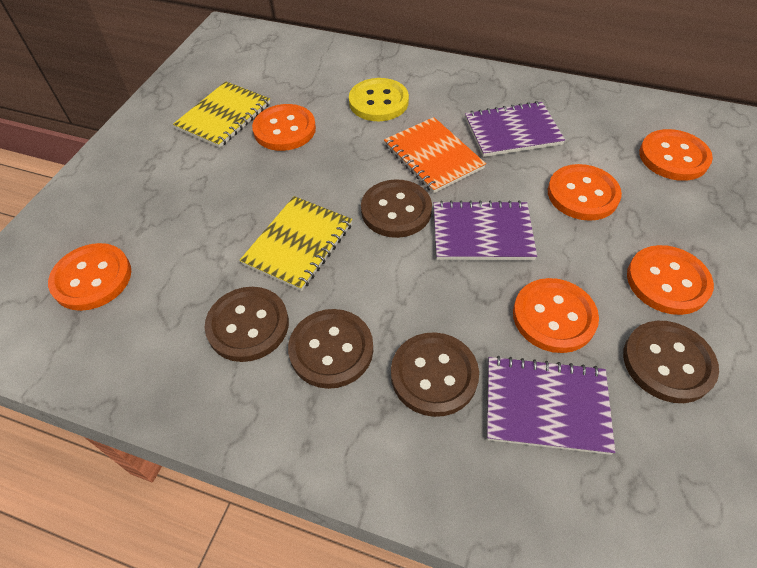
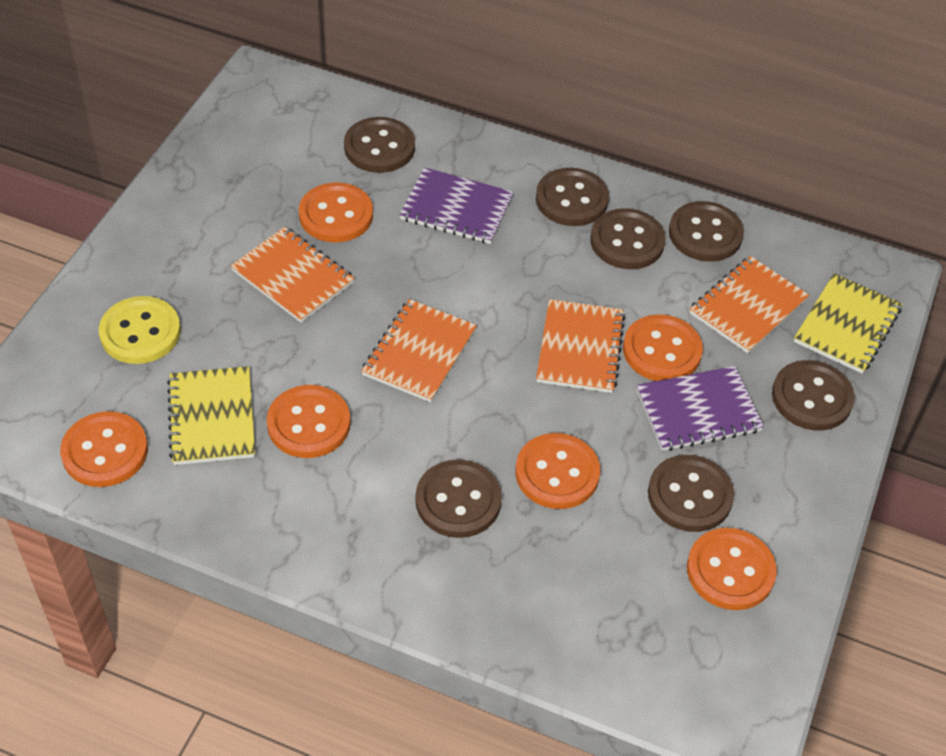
brown button: [205,287,289,362] [288,309,373,389] [361,179,432,238] [391,332,479,417] [623,321,719,403] = 5 -> [344,117,415,173] [416,460,502,538] [536,168,609,226] [590,208,666,269] [648,455,734,532] [669,201,744,262] [772,360,855,430] = 7
orange notebook: [384,117,486,193] = 1 -> [231,227,354,323] [361,299,477,402] [536,299,625,393] [690,256,809,353] = 4
purple notebook: [434,200,537,260] [465,101,565,157] [487,356,615,455] = 3 -> [399,167,514,244] [636,366,764,451] = 2

